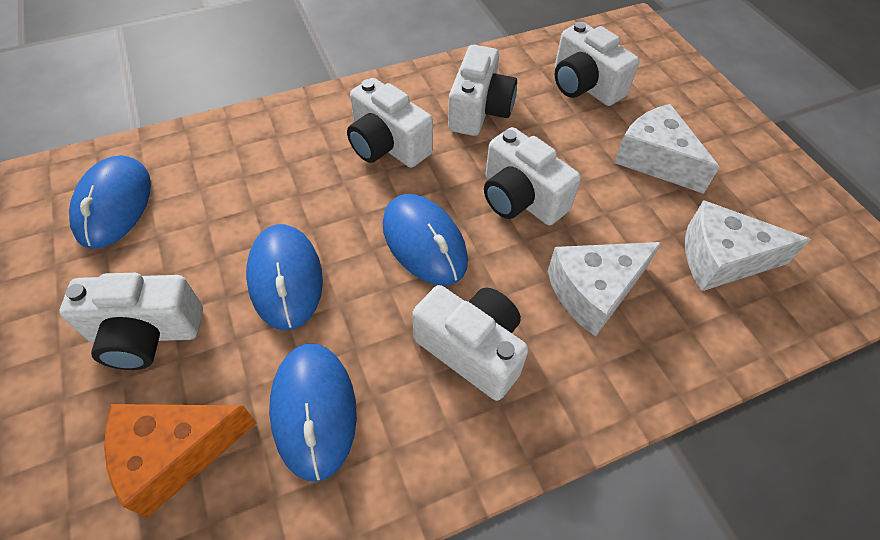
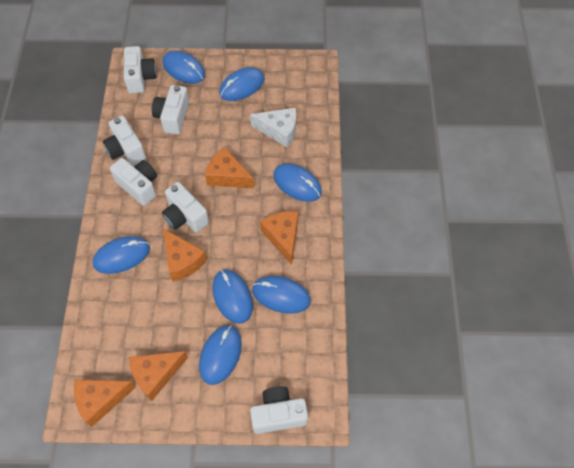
blue mouse: [69,155,151,249] [246,224,323,330] [269,343,357,481] [383,194,468,286] = 4 -> [93,236,150,274] [163,51,205,84] [199,325,242,385] [212,269,253,324] [219,67,264,101] [252,276,311,314] [273,163,322,202] = 7
orange cheese: [104,404,257,518] = 1 -> [74,380,136,427] [129,351,188,401] [163,228,207,282] [205,147,254,188] [260,211,298,265] = 5
white cheese: [547,242,662,337] [614,104,720,194] [685,200,811,291] = 3 -> [250,108,296,148] = 1

